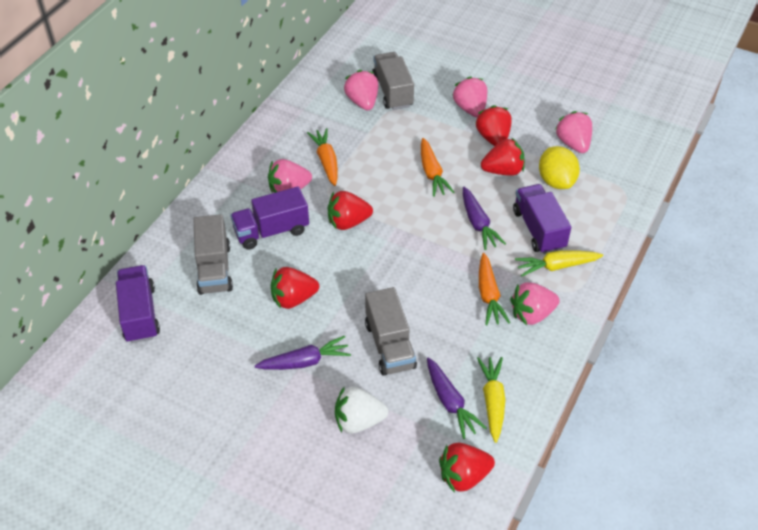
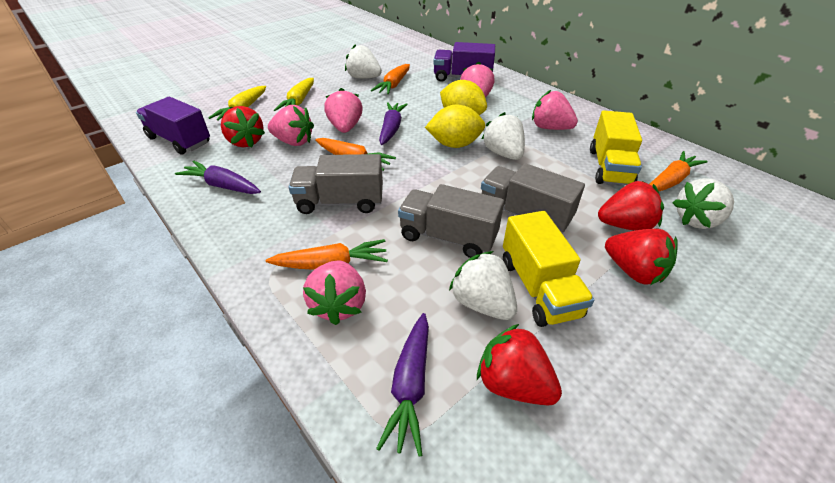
orange carrot: [307,128,338,186] [421,138,454,197] [479,253,510,325] = 3 -> [266,239,388,270] [315,138,396,171] [371,64,410,94] [650,151,707,191] = 4
purple truck: [116,265,160,343] [230,187,309,250] [513,184,571,254] = 3 -> [136,97,210,155] [433,42,495,82] = 2
red strawberry: [271,267,319,309] [328,191,373,230] [439,443,495,493] [476,105,512,146] [481,138,525,176] = 5 -> [221,106,265,148] [477,324,562,406] [598,181,664,231] [605,228,677,285] = 4
white strawberry: [335,387,388,433] = 1 -> [345,44,382,79] [449,251,517,320] [482,112,525,160] [673,178,734,229] = 4
yellow lemon: [539,146,580,189] = 1 -> [425,105,485,148] [440,80,487,115] = 2
yellow truck: none = 0 -> [503,211,594,327] [590,110,642,185] = 2

